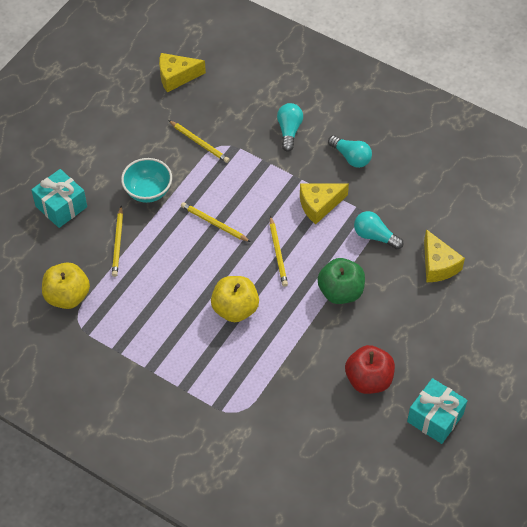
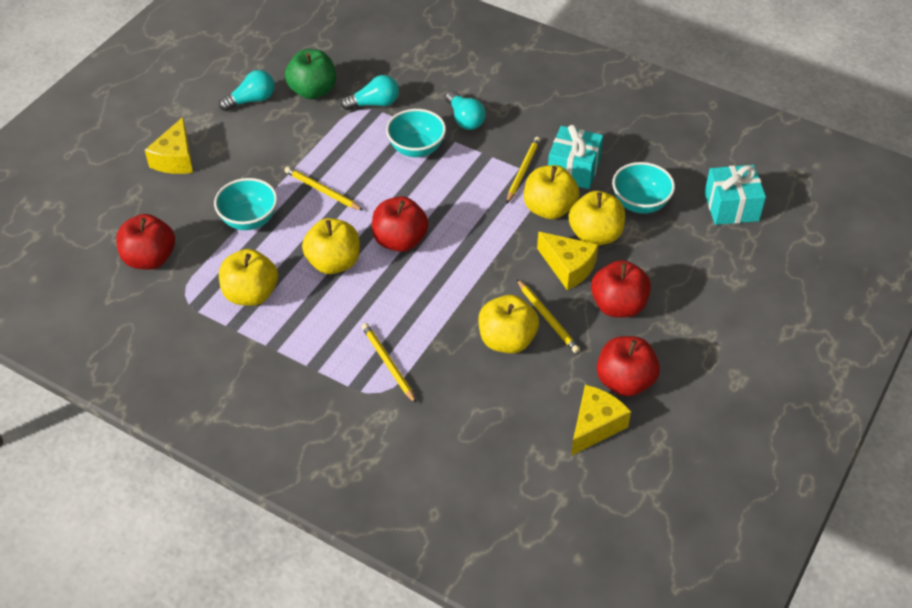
red apple: [345,345,395,394] = 1 -> [116,214,175,270] [372,196,429,252] [591,260,651,317] [597,336,660,397] = 4
turquoise bowl: [121,158,172,203] = 1 -> [214,178,278,230] [386,109,446,157] [612,162,675,214] = 3
yellow apple: [42,263,90,309] [211,276,259,322] = 2 -> [219,249,278,306] [302,218,360,274] [478,295,539,354] [524,165,579,219] [569,191,625,245] = 5

